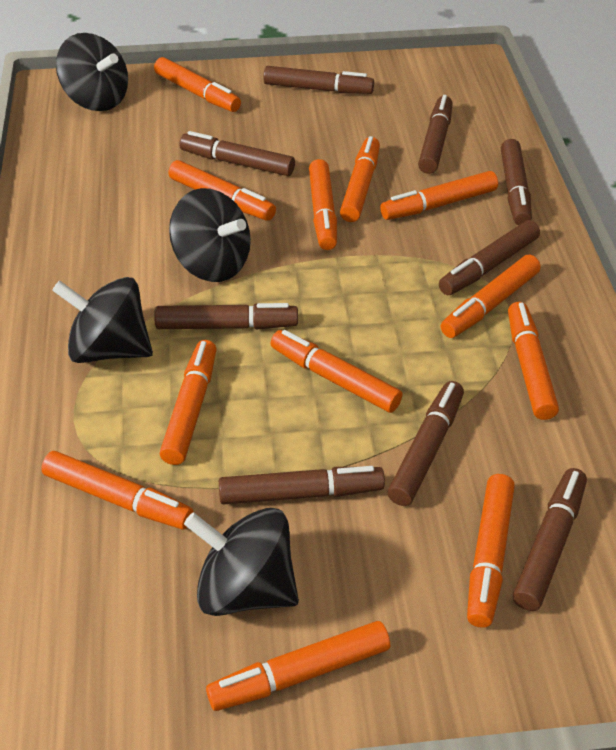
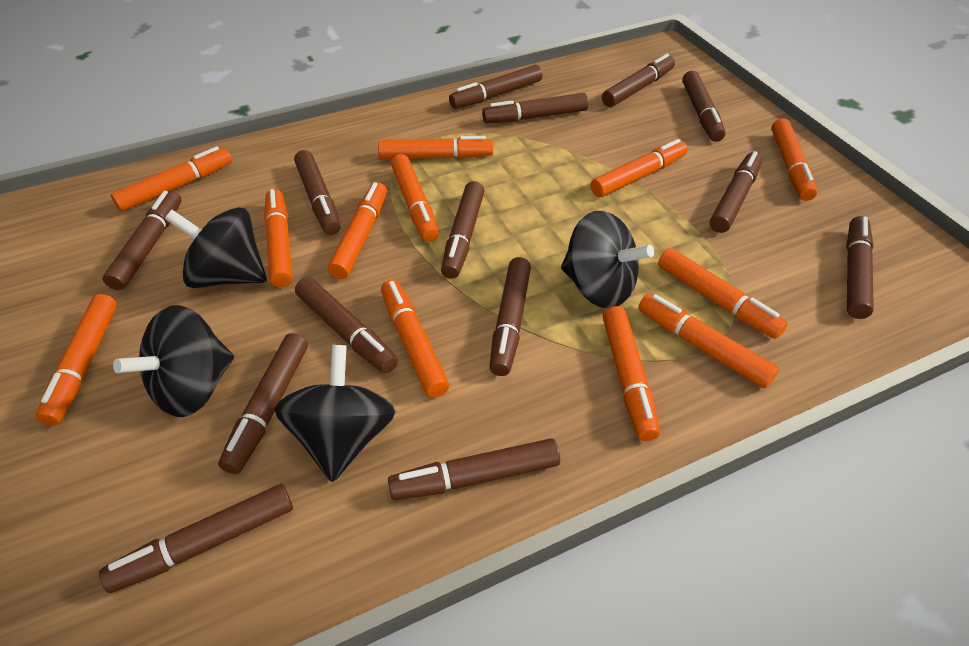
brown marker: [154,303,298,330] [179,131,295,176] [219,466,385,504] [263,66,374,94] [388,381,464,506] [418,95,453,174] [439,220,540,295] [501,139,532,225] [513,468,587,611] = 9 -> [99,484,293,593] [103,190,181,290] [218,333,308,474] [294,150,341,235] [295,277,398,373] [388,438,560,500] [441,181,484,279] [449,65,542,109] [482,93,588,123] [490,257,531,376] [602,54,675,107] [682,71,726,142] [710,151,762,233] [846,216,874,319] = 14

